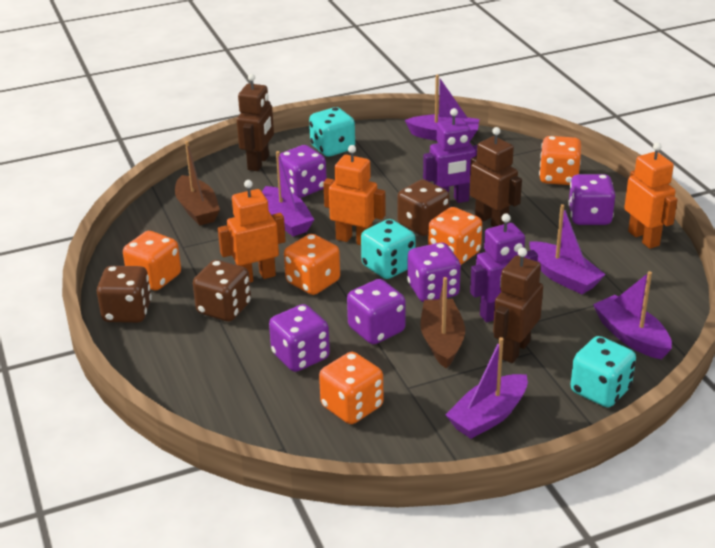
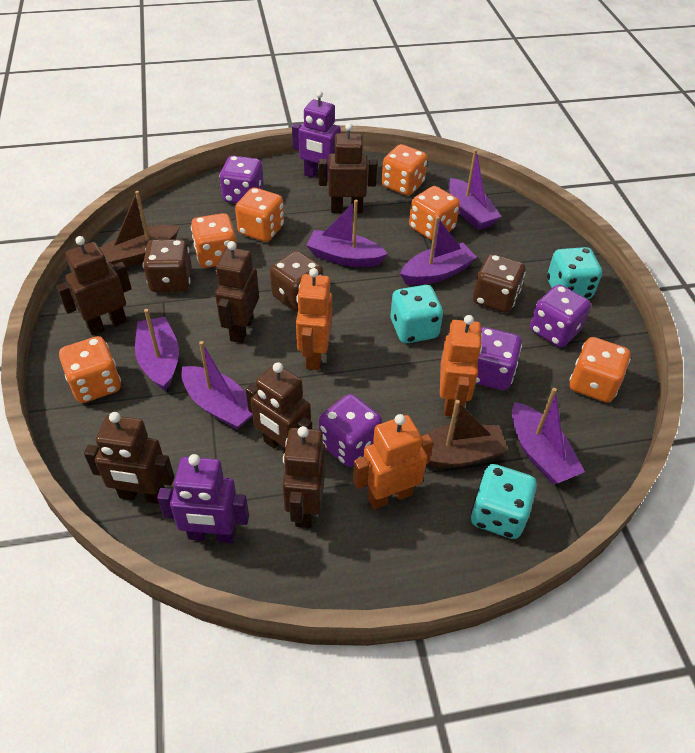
brown robot: [237,74,274,171] [470,127,522,227] [493,248,543,363] = 3 -> [56,236,132,336] [84,412,174,504] [215,241,259,343] [246,362,312,453] [282,426,326,528] [319,123,377,213] = 6
orange dice: [123,231,181,290] [284,234,340,295] [319,352,383,424] [428,207,482,265] [539,136,581,185] = 5 -> [59,336,121,403] [191,213,237,268] [235,188,284,242] [382,144,427,196] [409,186,460,240] [569,337,630,403] = 6
purple boat: [262,151,314,236] [405,75,479,141] [445,337,528,439] [529,204,606,294] [593,271,672,359] = 5 -> [135,309,179,391] [181,341,253,430] [306,200,388,267] [400,216,477,285] [448,149,502,230] [512,388,585,484] = 6
purple dice: [269,304,330,372] [280,145,327,198] [347,279,406,344] [407,242,461,302] [568,174,615,225] = 5 -> [220,156,264,204] [319,394,382,467] [475,327,522,390] [530,285,591,347] = 4

